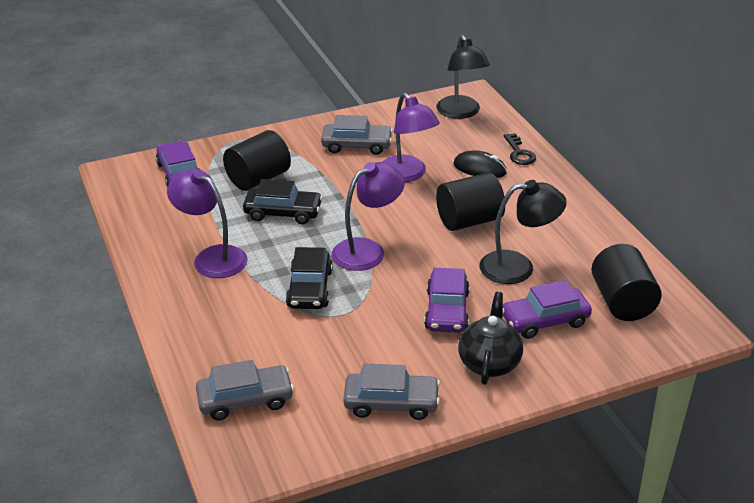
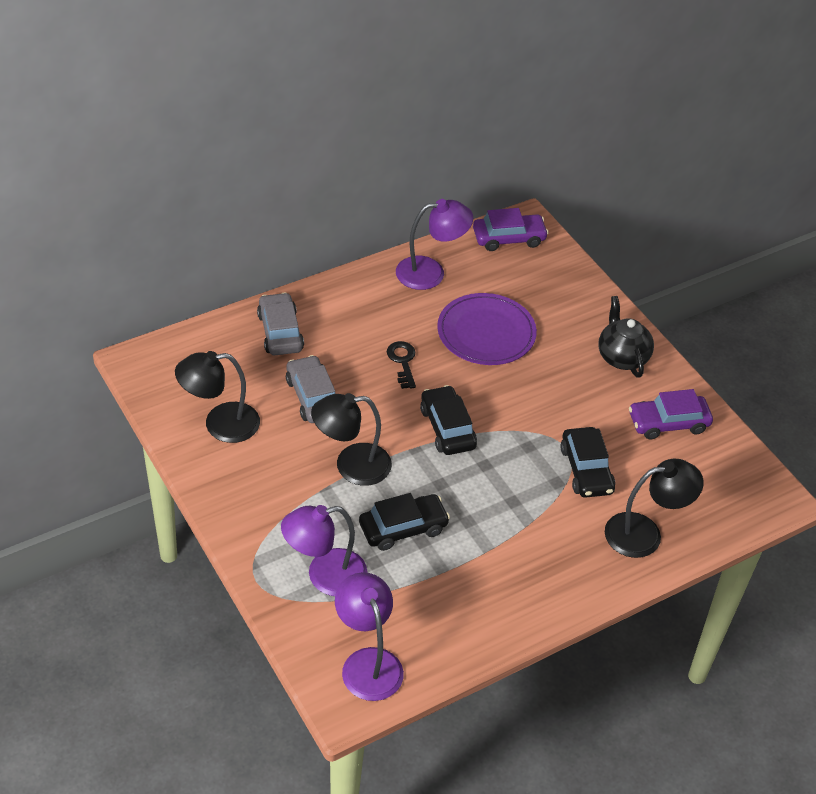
black car: [243,179,323,224] [286,247,332,309] = 2 -> [359,493,450,551] [420,385,477,455] [560,427,615,498] = 3
black cylinder: [223,130,291,191] [436,173,505,231] [591,244,662,321] = 3 -> none = 0
black lamp: [436,35,490,119] [479,180,567,284] = 2 -> [175,351,260,443] [311,393,392,486] [605,459,704,558] = 3
black mouse: [453,150,507,178] = 1 -> none = 0
grey car: [196,360,294,421] [321,115,393,155] [343,363,440,420] = 3 -> [257,292,304,355] [286,355,335,423] = 2
purple car: [156,141,199,187] [424,268,470,333] [503,280,592,339] = 3 -> [473,208,549,251] [629,389,713,439] = 2
purple plate: none = 0 -> [437,293,537,365] = 1

